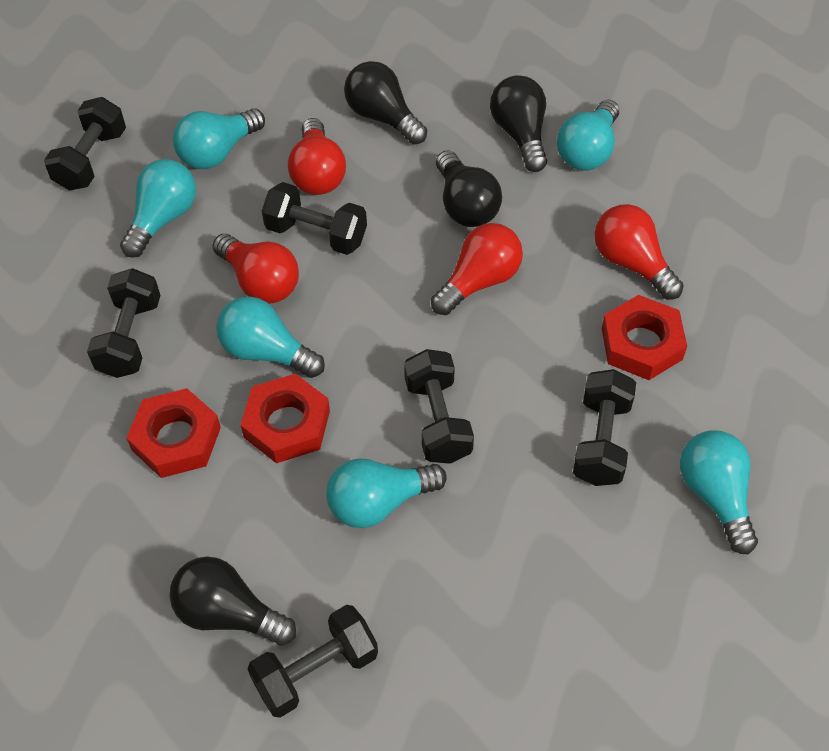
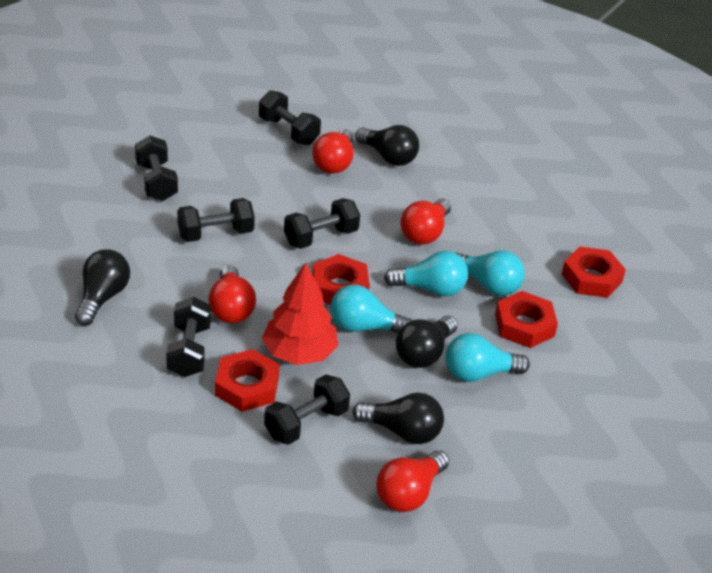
red nut: [127,388,221,478] [241,374,330,463] [602,295,687,380] = 3 -> [215,349,280,412] [312,254,370,305] [495,291,558,348] [562,247,626,298] = 4
red tree: none = 0 -> [262,263,338,365] = 1
turquoise light bulb: [120,159,196,258] [173,108,265,169] [216,296,325,378] [326,459,447,528] [557,100,619,171] [680,430,758,555] = 6 -> [330,285,412,333] [384,251,468,296] [445,333,530,382] [456,251,525,296] = 4

